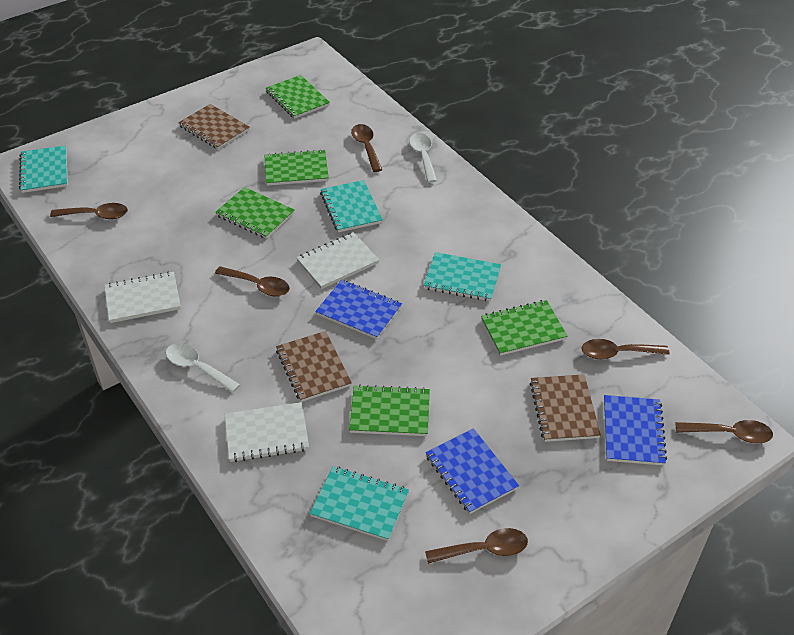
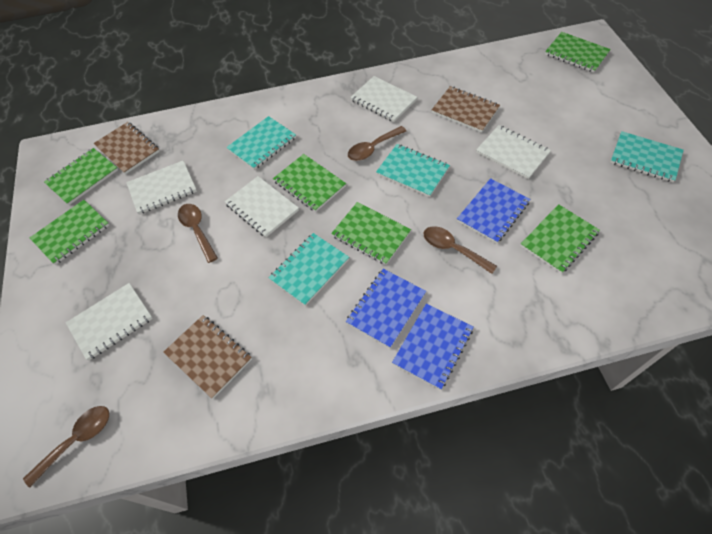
brown spoon: [50,203,128,219] [215,266,290,297] [351,124,383,172] [425,528,528,564] [582,339,670,359] [676,420,773,443] = 6 -> [23,406,109,488] [178,204,218,263] [348,126,406,161] [424,226,497,274] = 4
green notebook: [215,187,295,239] [264,149,329,186] [266,75,330,119] [349,385,430,436] [481,300,568,356] = 5 -> [30,200,109,265] [44,148,118,205] [273,154,346,212] [331,202,411,265] [521,204,600,274] [545,32,611,73] = 6
white notebook: [104,272,181,323] [224,402,309,462] [296,232,379,289] = 3 -> [66,283,153,360] [126,161,197,215] [225,176,299,237] [350,76,417,122] [476,125,551,179] = 5
white spoon: [166,343,240,393] [409,133,437,183] = 2 -> none = 0

